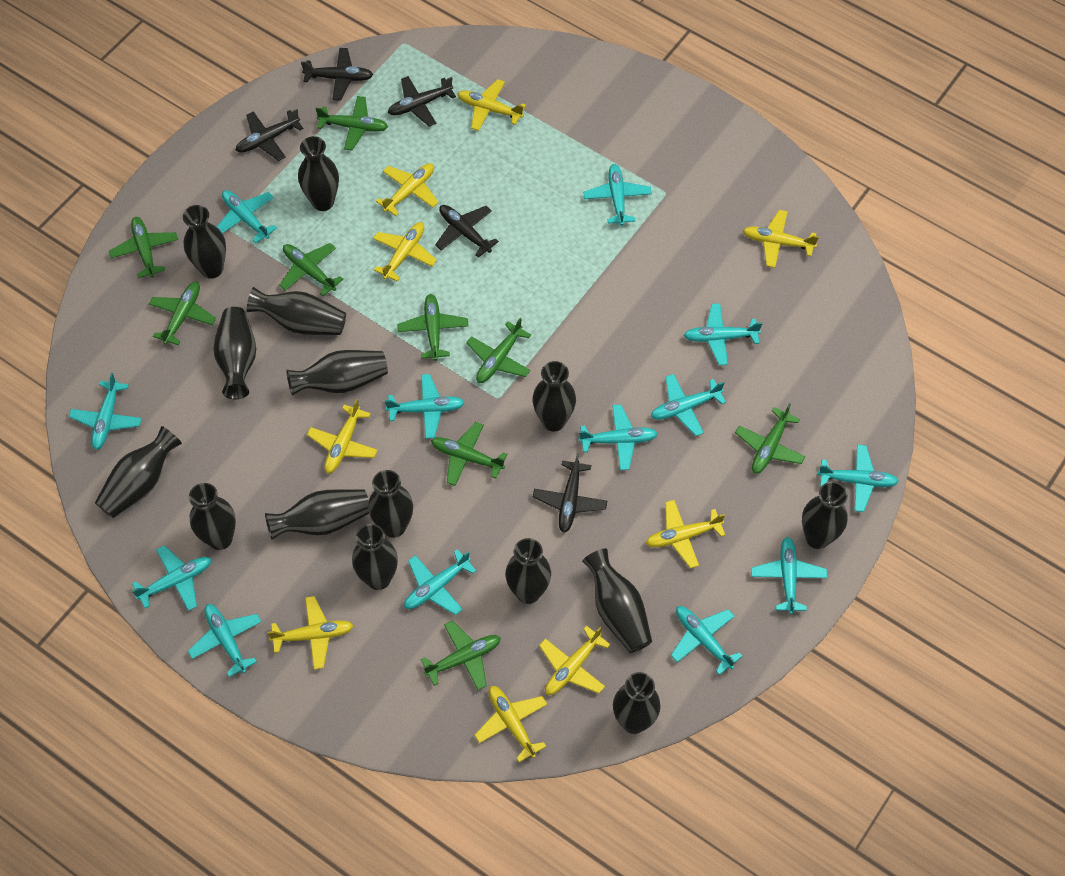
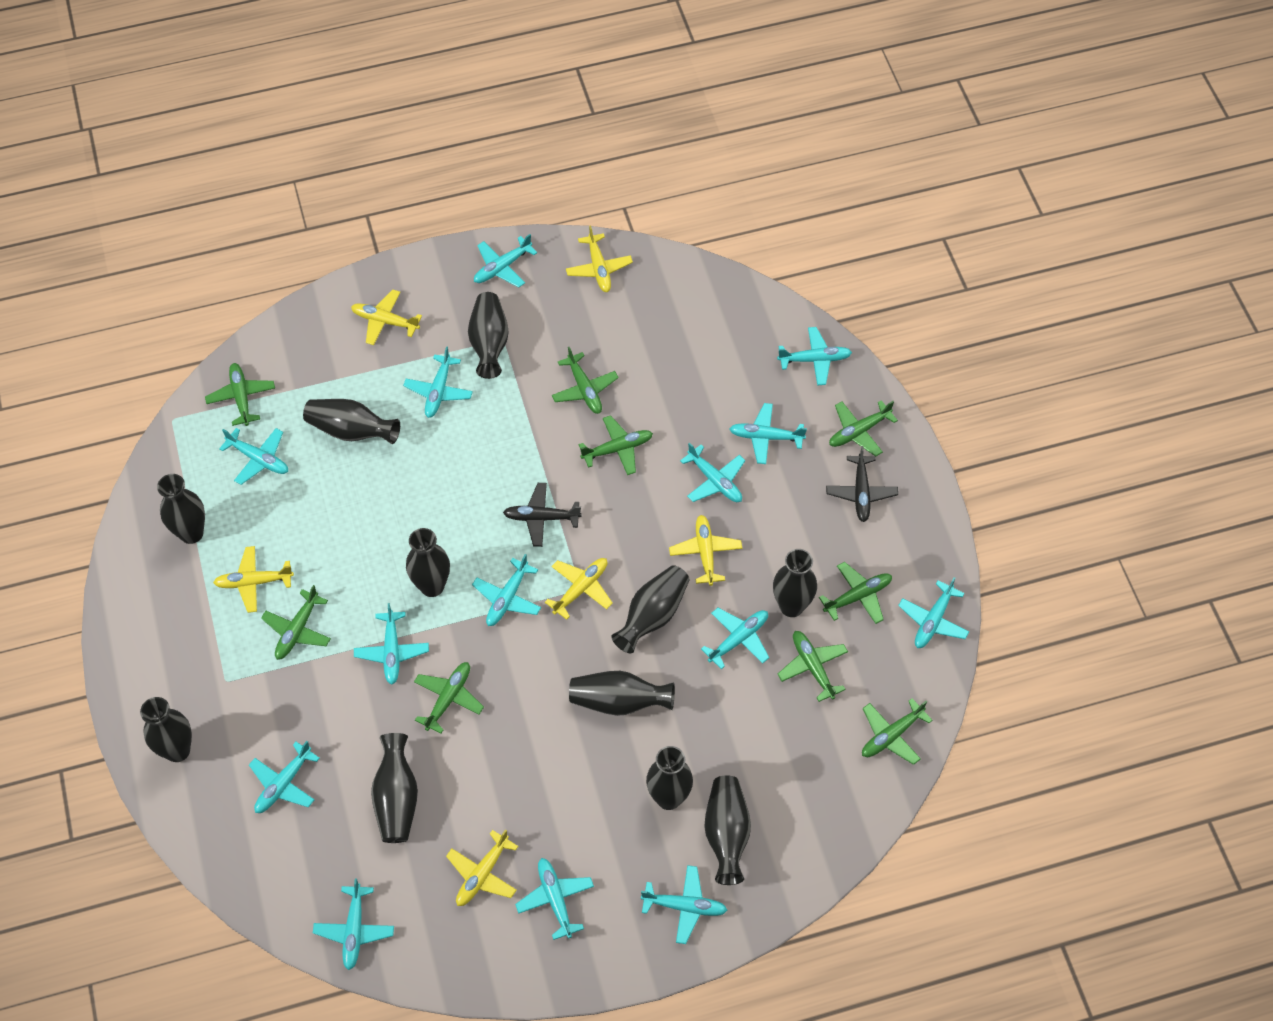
black plane: [236,109,303,161] [301,48,373,101] [388,76,456,127] [435,205,499,258] [533,453,607,533] = 5 -> [503,483,582,547] [826,446,898,522] = 2
black vase: [95,426,182,518] [183,205,226,279] [189,483,236,550] [213,307,256,399] [247,287,346,335] [265,489,369,540] [286,350,388,396] [298,136,339,211] [352,524,398,590] [368,470,413,537] [505,538,551,604] [533,361,576,431] [582,548,652,653] [613,672,661,734] [802,482,848,549] = 15 -> [140,697,192,762] [157,474,205,544] [303,399,400,444] [371,733,418,843] [406,528,450,597] [468,292,509,379] [569,671,675,716] [611,565,690,654] [646,746,693,810] [704,775,751,885] [773,549,817,617] = 11
turquoise plane: [69,373,142,450] [132,545,211,611] [188,604,262,677] [217,190,277,244] [385,374,465,439] [404,549,477,615] [579,404,658,470] [583,164,652,226] [651,374,726,436] [671,606,742,675] [684,303,762,365] [751,537,828,614] [818,444,899,512] = 13 -> [219,428,288,485] [249,741,320,813] [313,878,394,970] [354,603,429,684] [403,346,473,418] [472,554,541,626] [474,234,537,288] [515,858,594,940] [641,865,727,944] [680,443,745,502] [701,608,769,669] [729,403,807,464] [777,327,852,386] [898,577,969,648] = 14
yellow plane: [267,596,354,670] [307,399,378,473] [373,222,437,282] [376,163,439,216] [457,79,526,131] [474,686,547,762] [539,626,611,695] [646,500,725,568] [743,210,819,268] = 9 -> [213,546,294,613] [351,289,422,345] [446,829,518,906] [545,558,613,620] [566,225,633,292] [669,515,742,586] = 6

